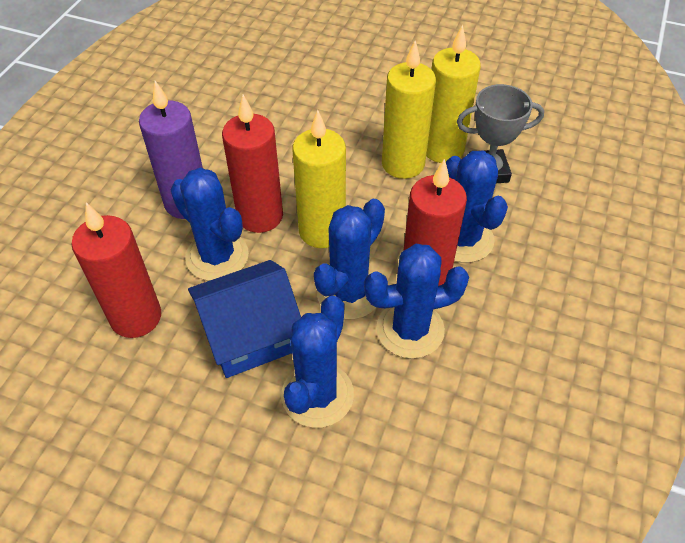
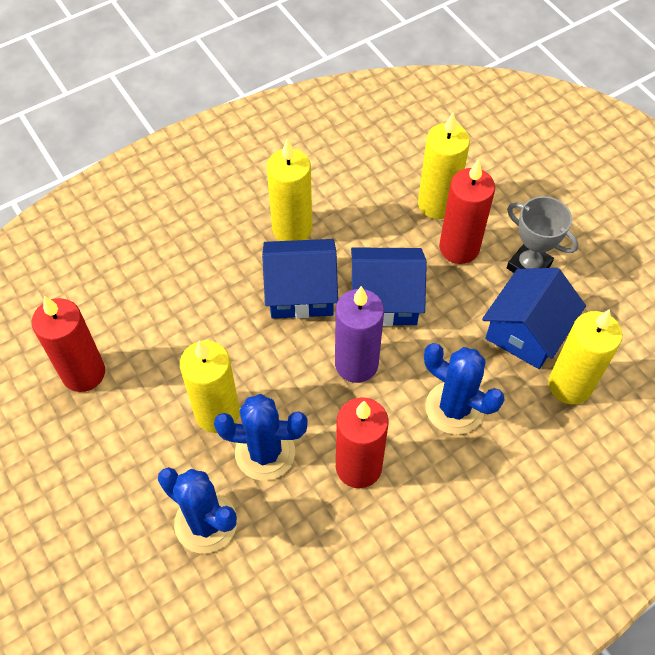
blue cactus: [171,168,249,281] [281,296,354,428] [314,199,385,319] [364,244,469,359] [446,151,508,263] = 5 -> [158,467,237,553] [214,394,308,481] [424,343,505,434] = 3
blue house: [188,260,301,378] = 1 -> [262,239,338,319] [351,247,427,326] [482,268,586,369] = 3
yellow candle: [292,110,346,248] [382,41,436,179] [426,25,481,163] = 3 -> [180,340,240,433] [267,139,312,241] [418,113,470,219] [548,309,622,405] = 4

